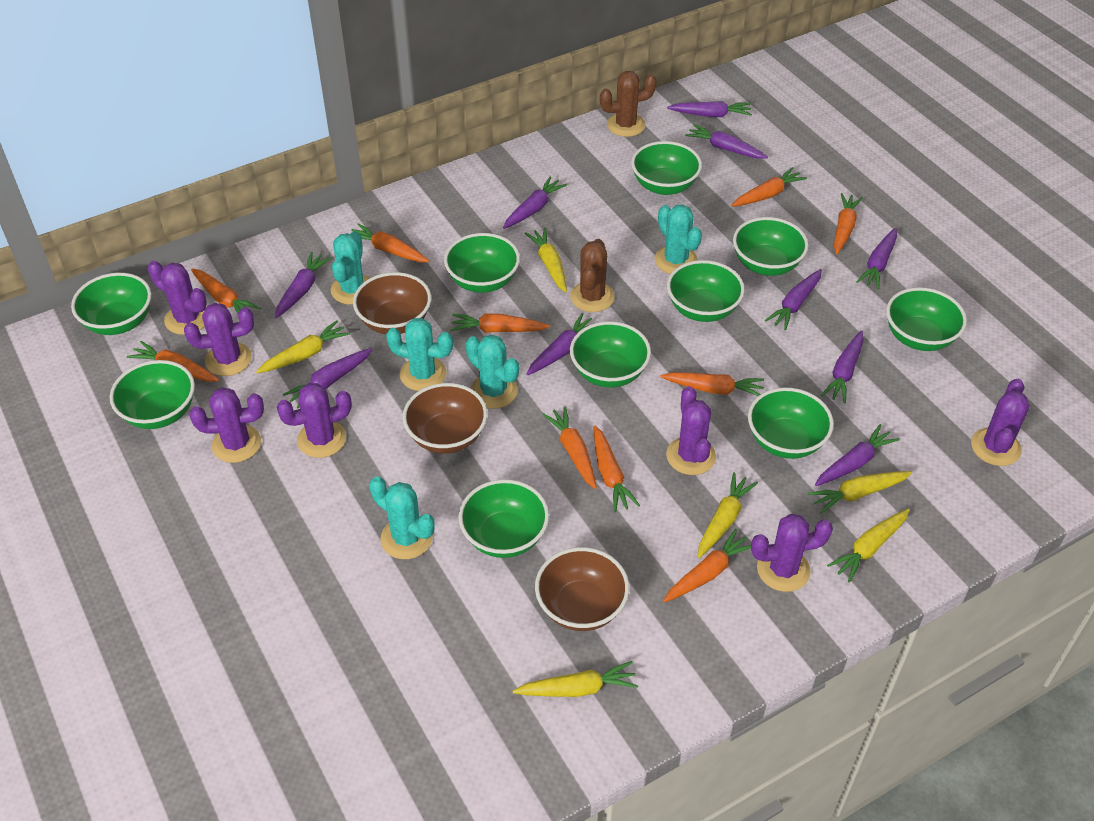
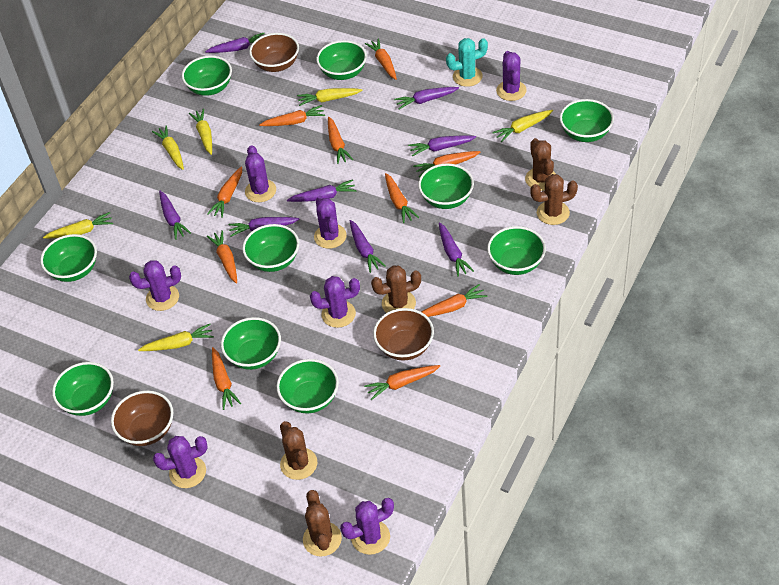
brown cactus: [570,239,615,312] [600,71,657,137] = 2 -> [280,421,317,480] [303,490,342,557] [371,265,421,313] [525,138,556,191] [530,174,578,225] = 5
purple carrot: [275,252,331,318] [283,348,373,408] [503,176,567,229] [526,313,592,375] [667,101,752,117] [685,124,768,159] [765,269,822,331] [815,424,900,486] [821,330,864,403] [856,228,897,289] = 10 -> [159,191,191,240] [205,33,264,53] [229,217,300,237] [287,179,357,202] [350,220,386,273] [394,87,459,109] [408,135,476,156] [439,222,474,277] = 8
turquoise cactus: [331,231,370,305] [369,476,435,559] [386,318,453,391] [466,335,519,409] [654,204,702,274] = 5 -> [446,38,488,87] = 1

